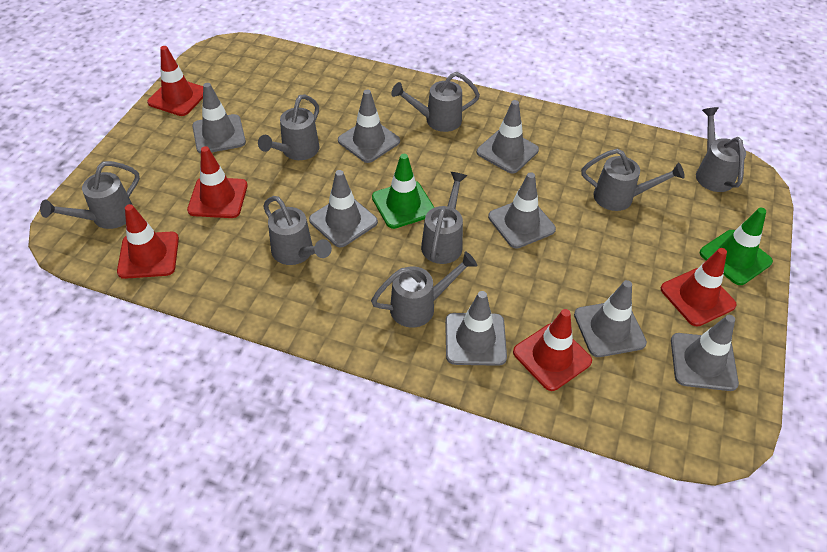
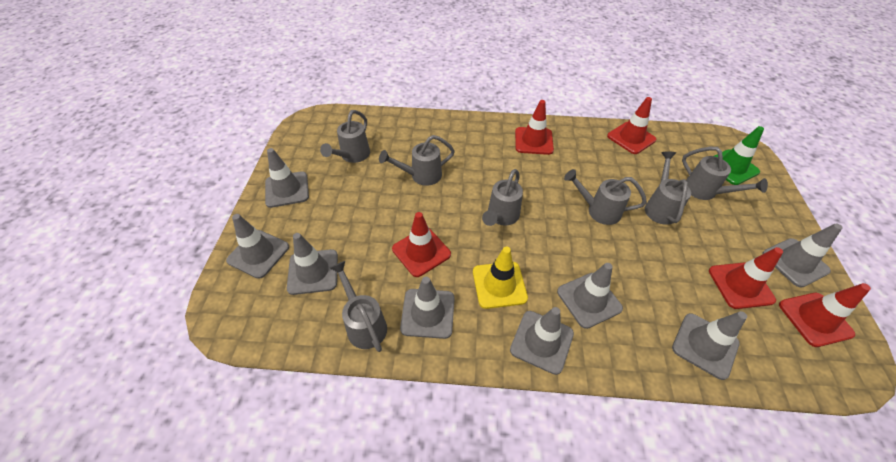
green traffic cone: [372,154,435,229] [700,208,773,285] = 2 -> [715,126,764,185] = 1
grey watering can: [40,161,140,229] [258,94,319,160] [263,196,332,265] [371,251,477,328] [391,72,480,132] [421,172,467,264] [581,149,685,211] [696,107,746,192] = 8 -> [320,110,370,163] [330,261,387,352] [379,135,455,186] [482,169,523,226] [564,169,647,225] [645,152,691,225] [682,147,768,200] = 7
yellow traffic cone: none = 0 -> [473,247,528,309] = 1

